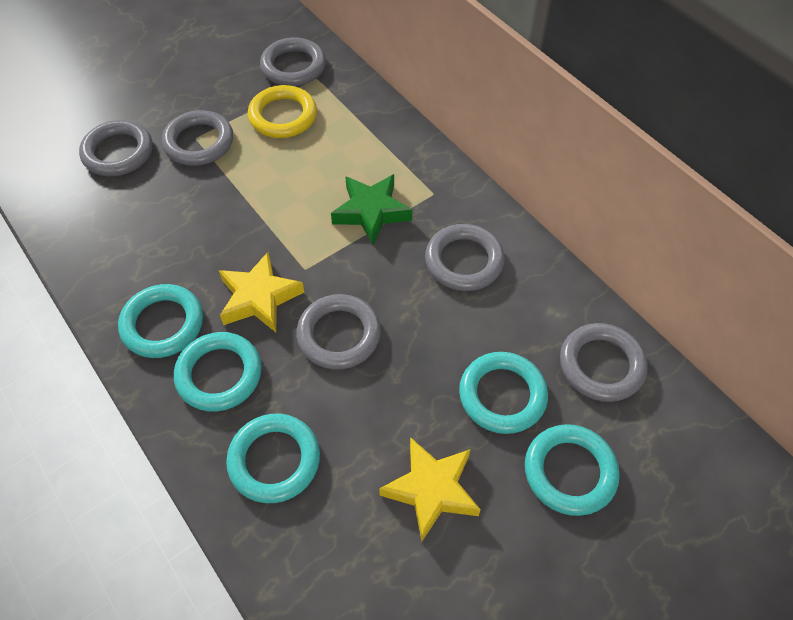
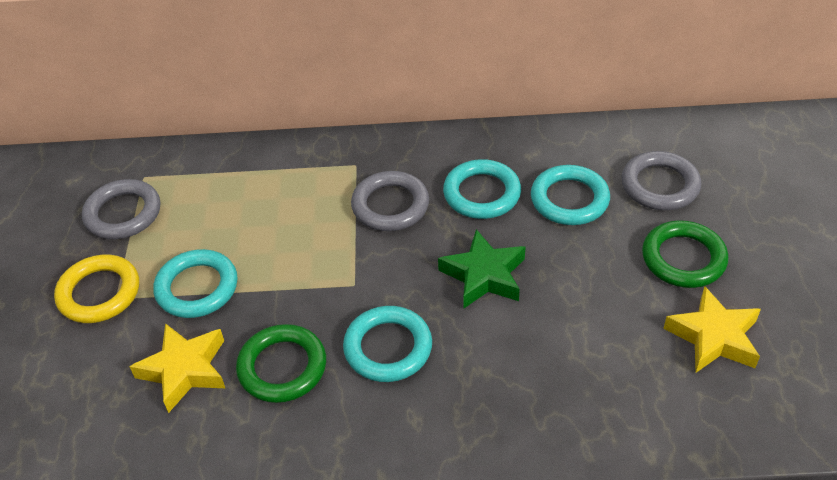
green ring: none = 0 -> [236,324,326,403] [642,221,728,288] = 2
grey ring: [79,120,153,176] [162,110,233,166] [260,37,326,86] [296,294,381,370] [425,224,505,291] [560,323,648,402] = 6 -> [82,179,160,239] [351,171,429,231] [621,151,701,210] = 3
turquoise ring: [118,284,203,358] [174,332,262,412] [226,414,320,503] [459,352,548,434] [525,424,620,516] = 5 -> [153,249,238,318] [343,306,432,382] [443,159,521,219] [531,165,610,225] = 4

